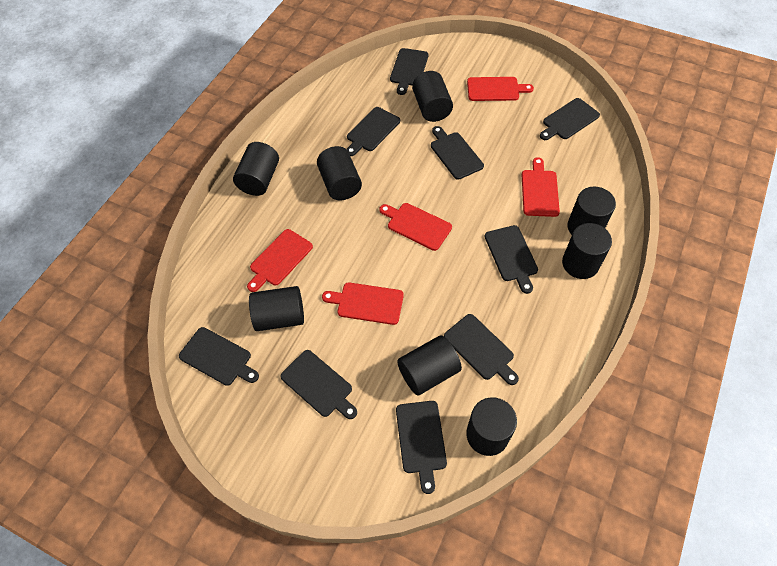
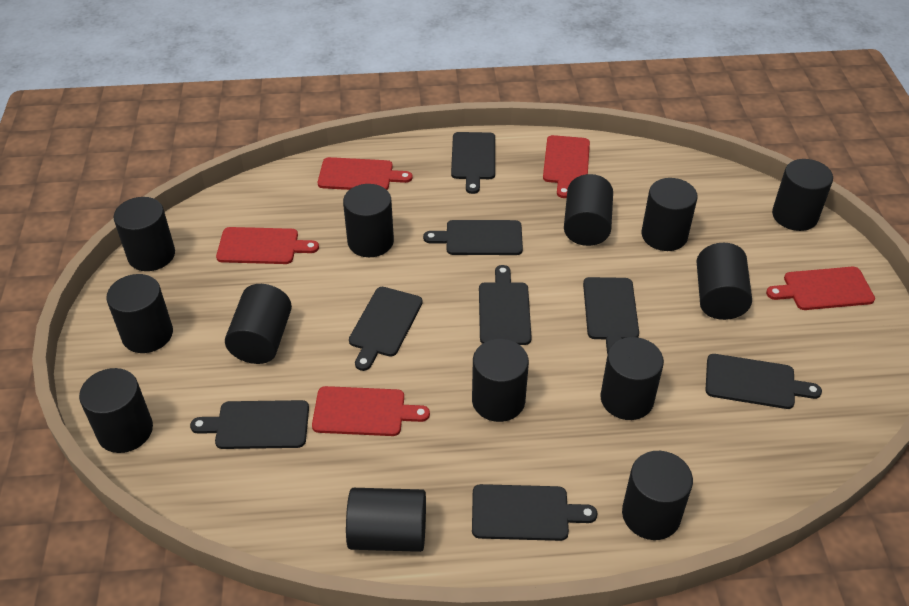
black cutting board: [179,327,259,386] [281,350,357,419] [346,107,400,156] [390,48,429,95] [396,401,447,494] [431,126,484,180] [444,314,519,385] [485,225,538,294] [540,98,600,140] = 9 -> [190,400,309,449] [349,287,423,371] [423,220,523,255] [451,132,495,194] [472,484,598,541] [479,265,532,345] [583,277,639,354] [706,354,822,409] = 8
black cylinder: [233,142,279,196] [249,286,304,331] [317,146,362,200] [397,335,462,396] [412,71,453,122] [466,397,517,456] [562,223,612,279] [568,187,616,235] = 8 -> [79,368,153,453] [106,274,173,353] [114,197,175,271] [225,284,292,364] [343,184,394,257] [346,488,426,552] [472,339,529,422] [564,174,613,246] [600,337,664,420] [622,451,693,540] [642,178,698,251] [697,243,752,320] [772,159,833,231] = 13

